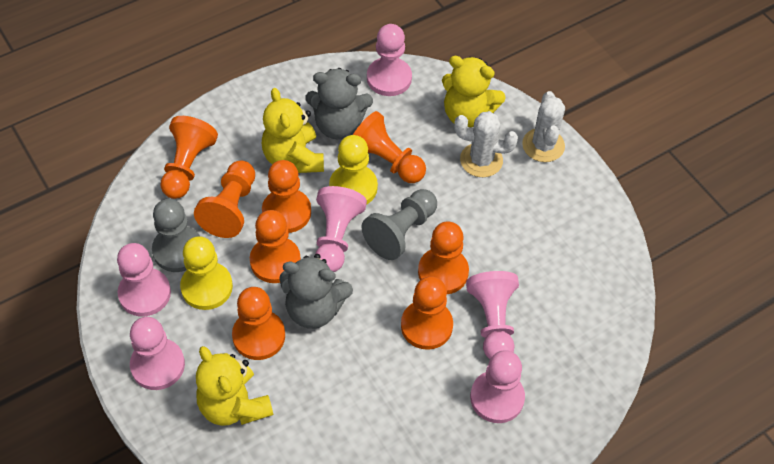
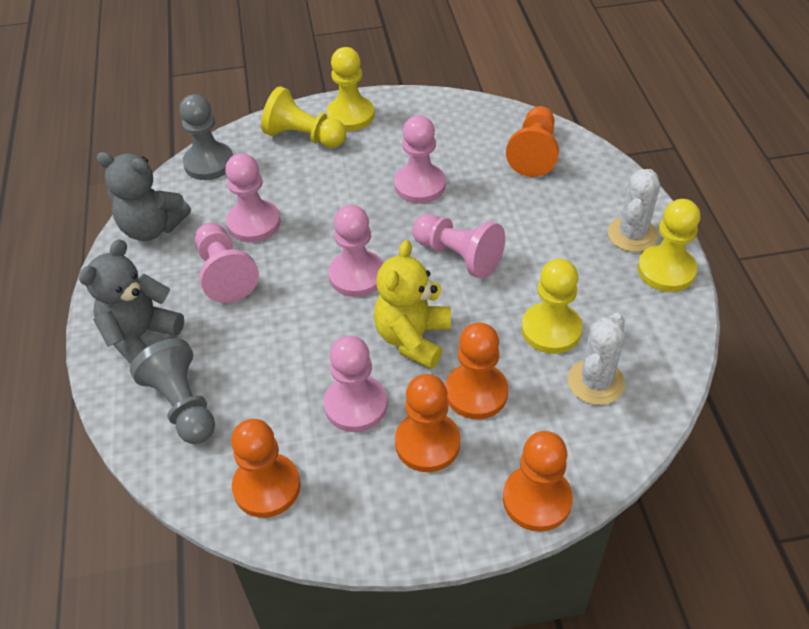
orange pawn: [160,116,218,199] [194,161,255,238] [232,287,285,360] [250,210,301,283] [262,160,311,233] [353,111,426,183] [401,276,453,350] [418,221,469,294] = 8 -> [231,419,301,518] [395,374,460,472] [445,322,508,419] [503,431,573,532] [506,106,559,177] = 5
yellow pawn: [180,236,233,310] [329,135,378,205] = 2 -> [261,86,346,148] [327,47,375,131] [521,259,582,354] [638,199,700,292] = 4
yellow teddy bear: [196,346,273,426] [261,88,324,173] [442,56,506,127] = 3 -> [374,240,451,369] = 1

